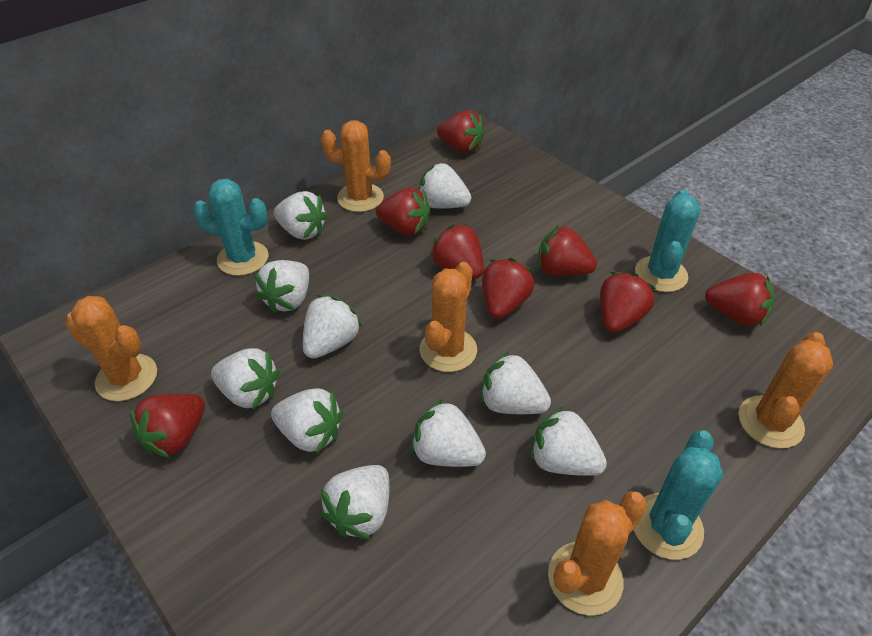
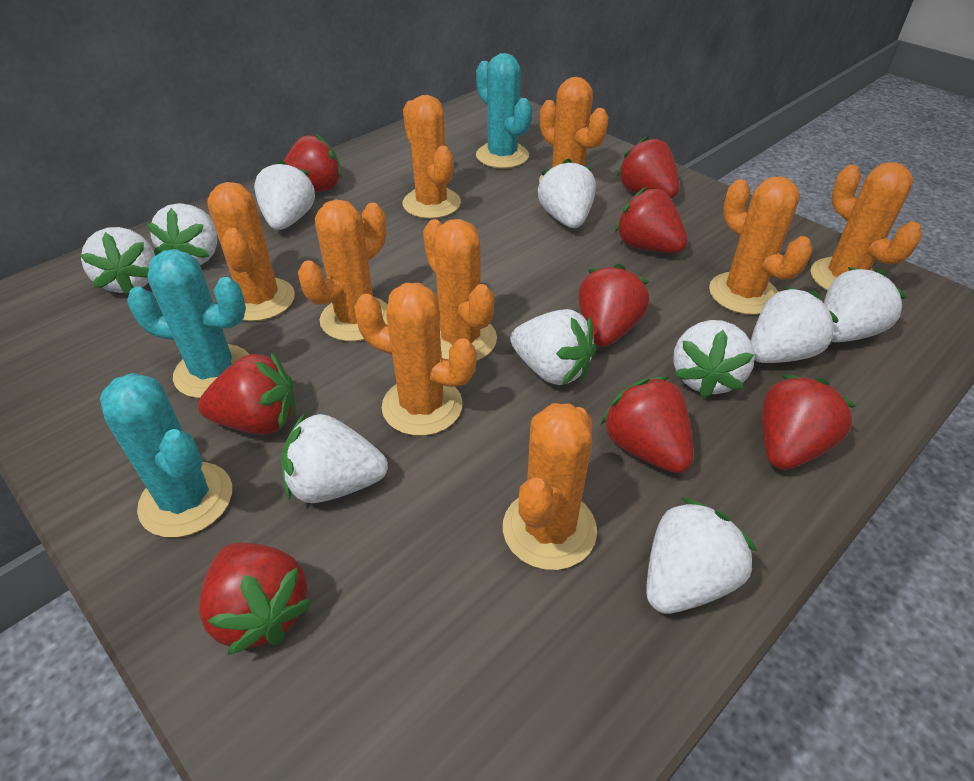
orange cactus: [65,296,157,401] [321,120,391,212] [420,262,477,372] [548,491,647,615] [738,332,833,449] = 5 -> [207,182,295,321] [298,199,388,341] [354,283,477,436] [403,95,461,219] [423,219,497,361] [503,403,597,570] [539,77,609,183] [709,176,812,315] [810,162,922,291] = 9

